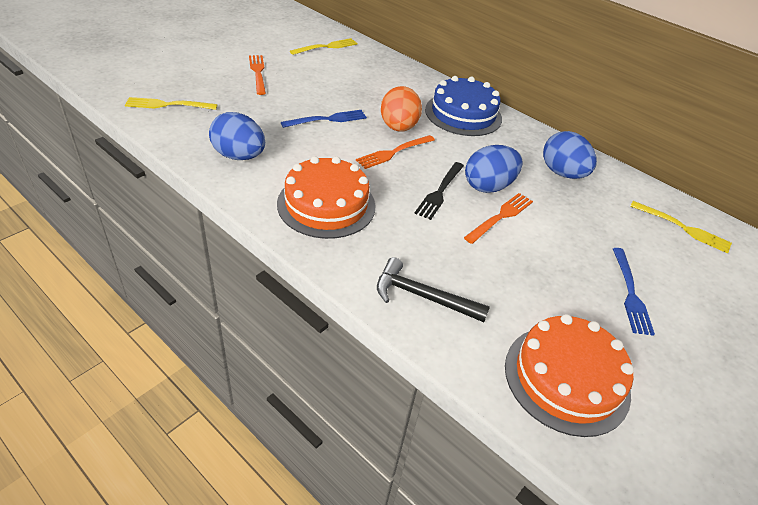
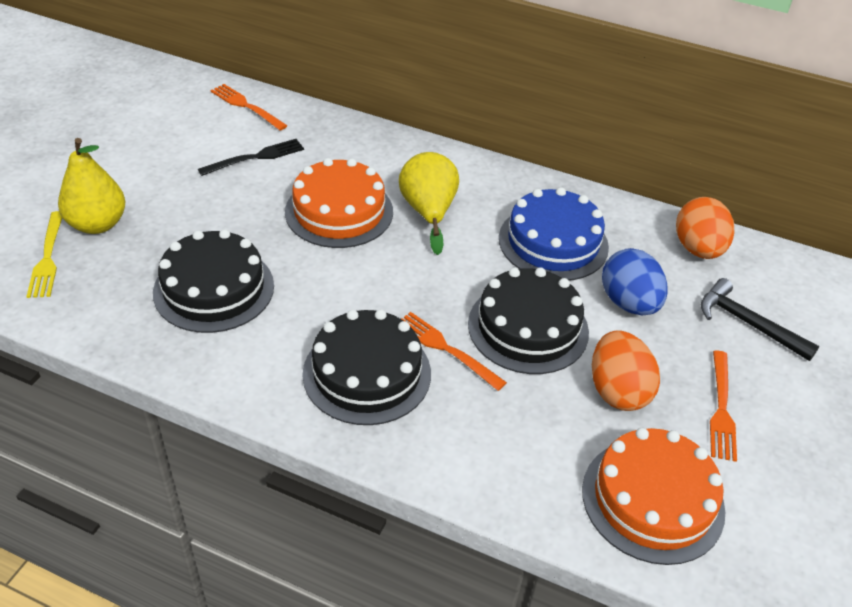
black cake: none = 0 -> [153,229,274,333] [302,309,431,425] [468,267,589,374] = 3
blue egg: [209,112,265,160] [465,145,523,193] [543,131,597,179] = 3 -> [602,248,668,315] = 1
blue fork: [281,110,367,128] [613,248,655,336] = 2 -> none = 0
orange egg: [381,86,422,132] = 1 -> [592,330,660,411] [676,197,734,259] = 2
yellow fork: [125,97,218,110] [290,38,358,55] [630,201,732,253] = 3 -> [26,211,62,298] = 1
yellow pear: none = 0 -> [58,138,126,234] [399,152,459,255] = 2

